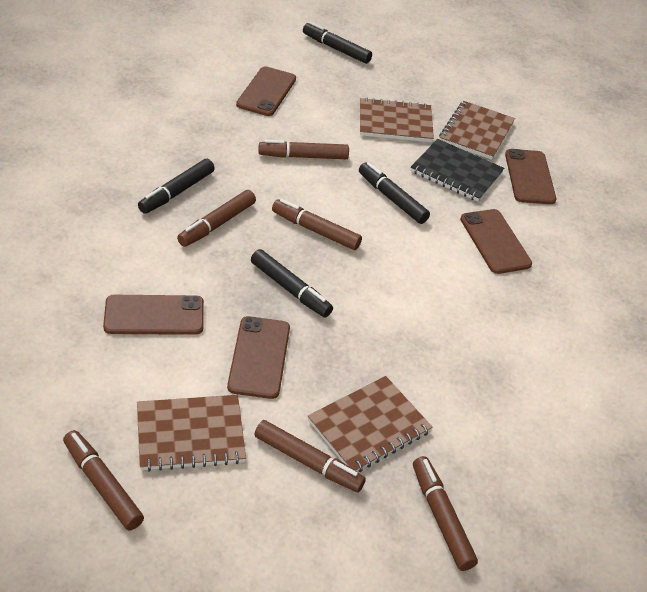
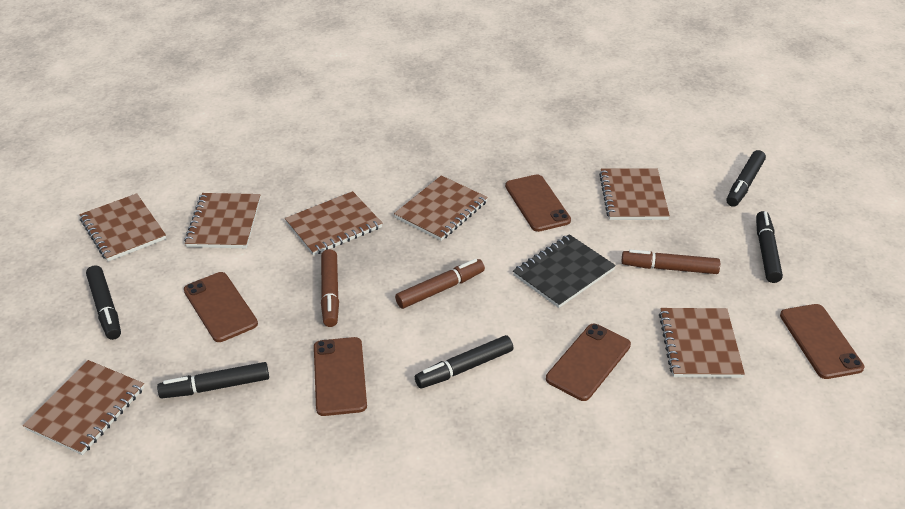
black marker: [138,159,215,214] [251,249,333,317] [303,22,372,64] [359,162,430,224] = 4 -> [86,265,121,340] [157,362,269,398] [415,335,513,388] [726,150,766,207] [756,211,783,283] = 5
brown marker: [63,430,144,531] [177,190,256,247] [254,420,366,492] [258,140,349,159] [272,199,362,250] [413,456,478,571] = 6 -> [321,249,339,327] [395,259,485,309] [622,249,720,274] = 3
brown notebook: [137,395,246,472] [308,376,433,472] [360,97,434,142] [439,101,515,160] = 4 -> [23,360,144,455] [80,193,166,261] [184,193,261,248] [285,191,382,256] [394,175,488,241] [599,168,670,220] [659,308,745,378] = 7

